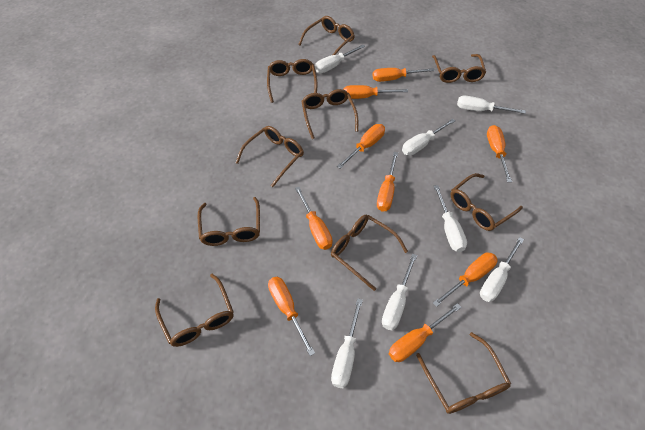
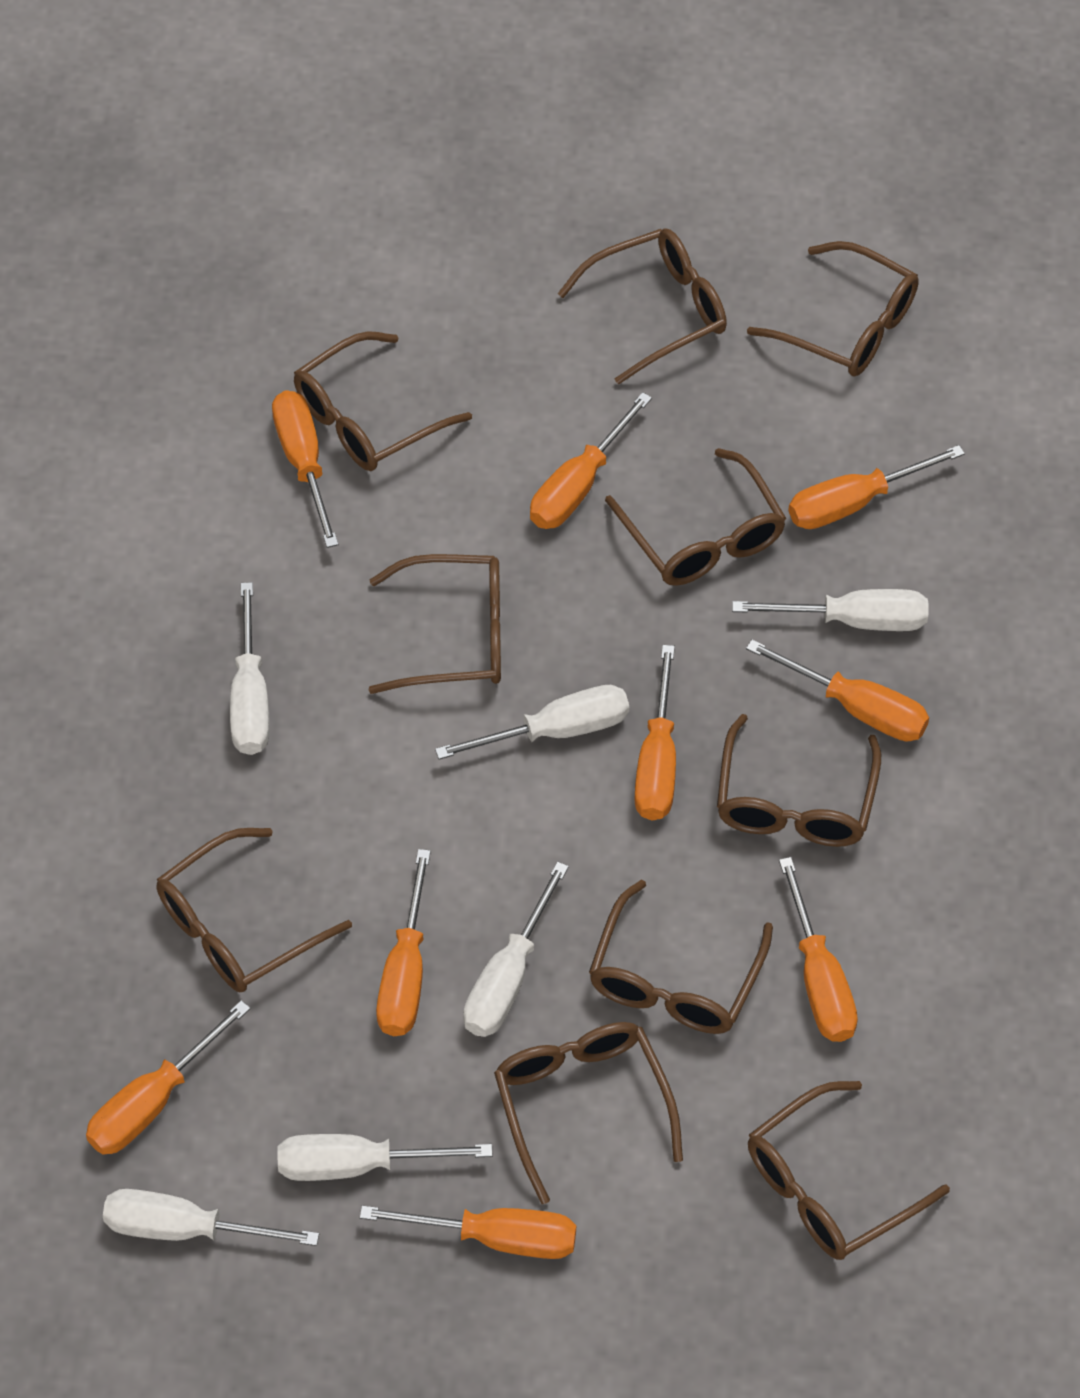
white screwdriver: [315,45,365,73] [331,298,363,388] [382,254,417,330] [402,119,455,155] [434,185,467,252] [457,96,526,114] [480,237,524,302] = 7 -> [103,1189,319,1246] [230,582,270,755] [277,1134,493,1181] [435,685,629,760] [463,861,569,1037] [732,589,929,631] = 6

